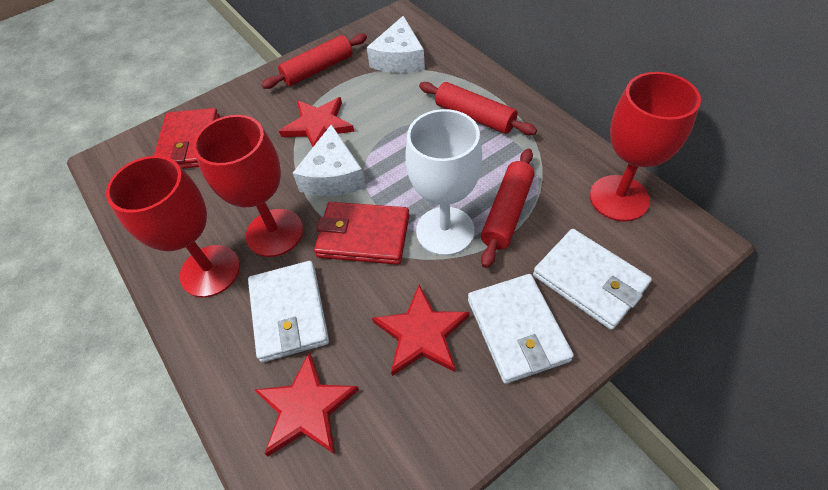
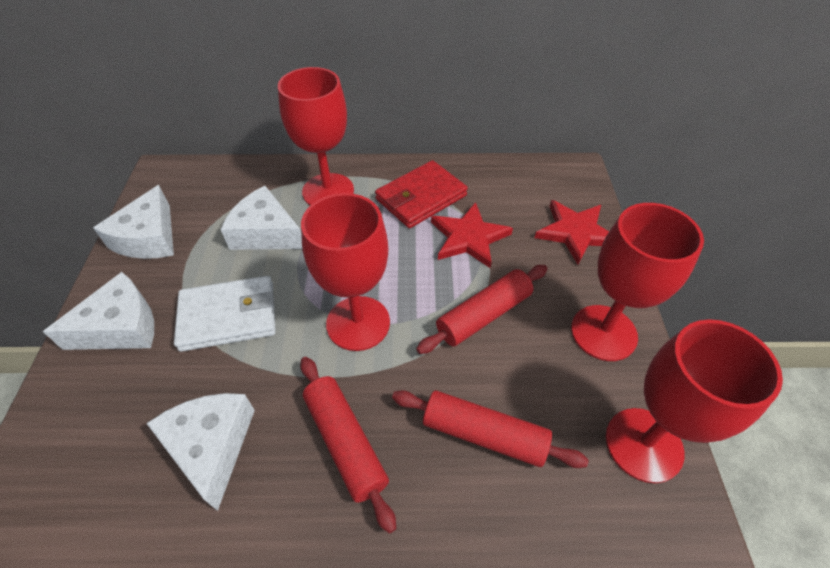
red goblet: [106,156,240,297] [193,115,303,257] [590,72,701,221] = 3 -> [278,67,354,205] [301,193,390,351] [571,203,704,361] [606,319,783,483] = 4
red star: [255,352,359,456] [279,97,354,147] [372,285,469,376] = 3 -> [431,202,513,268] [535,200,609,265] = 2
red wallet: [154,108,220,169] [314,202,410,265] = 2 -> [375,160,468,228] = 1
white cheese: [293,124,366,196] [367,16,425,73] = 2 -> [43,272,154,350] [93,185,174,259] [146,393,255,511] [221,186,302,250] = 4
white goblet: [405,109,482,256] = 1 -> none = 0
white wallet: [248,261,329,362] [468,274,574,384] [533,229,652,330] = 3 -> [174,276,276,352] = 1

